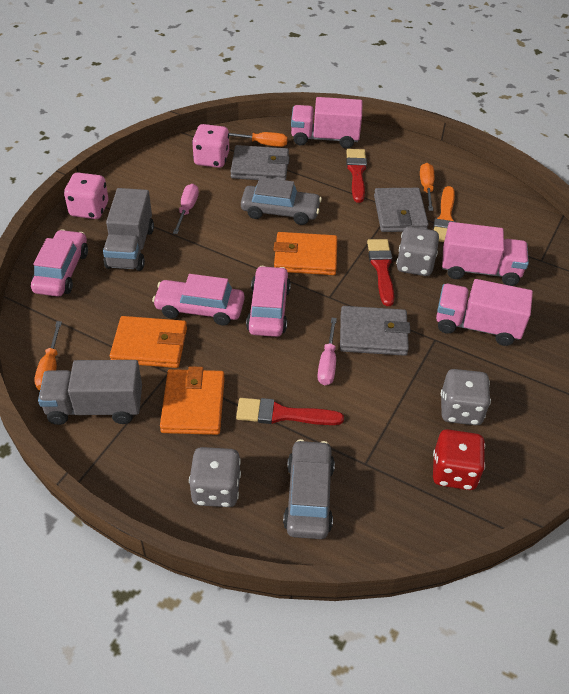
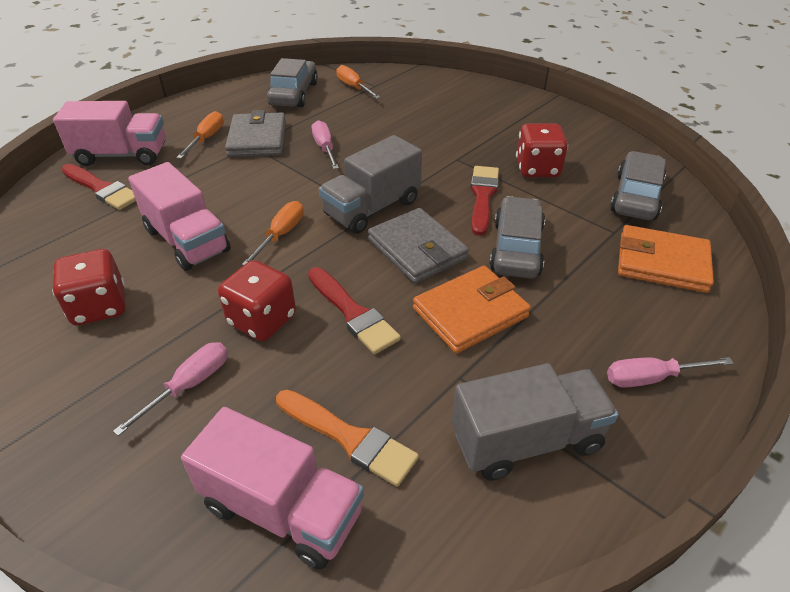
grey car: [241,177,322,225] [283,439,335,539] = 2 -> [267,58,318,107] [489,196,545,278] [610,151,666,220] = 3
grey dice: [189,447,241,507] [396,227,439,276] [441,369,491,425] = 3 -> none = 0
grey wallet: [230,145,290,180] [340,306,410,356] [374,188,429,232] = 3 -> [225,110,286,157] [368,208,469,284] = 2
orange wallet: [110,316,187,368] [160,366,225,435] [274,232,337,275] = 3 -> [413,266,531,354] [618,225,714,293] = 2
pink car: [31,229,88,296] [152,274,244,325] [246,266,291,337] = 3 -> none = 0
pink dice: [64,173,108,219] [192,124,229,168] = 2 -> none = 0
pink screwdriver: [173,184,199,234] [317,318,337,385] = 2 -> [113,342,228,436] [312,120,339,169] [607,357,734,388] = 3
red dice: [433,429,485,490] = 1 -> [52,249,125,325] [218,260,296,341] [516,123,568,177] = 3

